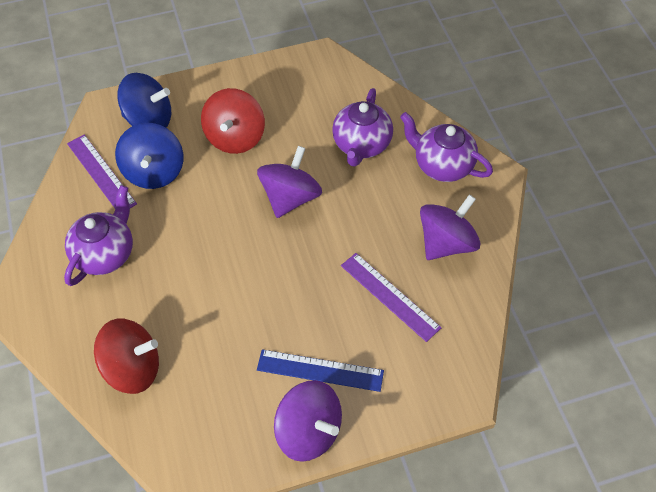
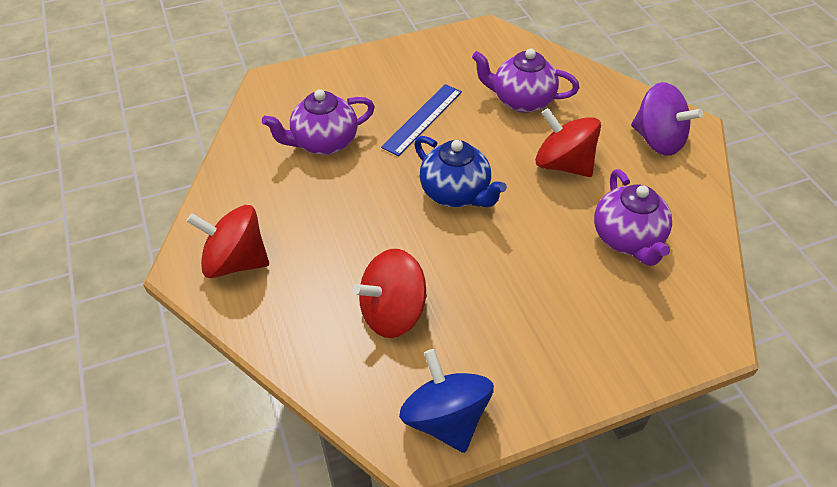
blue spinning top: [115,123,183,189] [117,73,171,128] = 2 -> [399,349,494,453] = 1
blue teapot: none = 0 -> [414,136,507,207] = 1
purple ruler: [67,134,137,209] [341,253,442,342] = 2 -> none = 0
purple spinning top: [257,146,322,218] [274,380,342,462] [420,195,481,260] = 3 -> [631,82,703,156] = 1
red spinning top: [94,318,159,394] [201,88,265,154] = 2 -> [187,205,269,278] [353,249,427,338] [535,108,601,177] = 3

